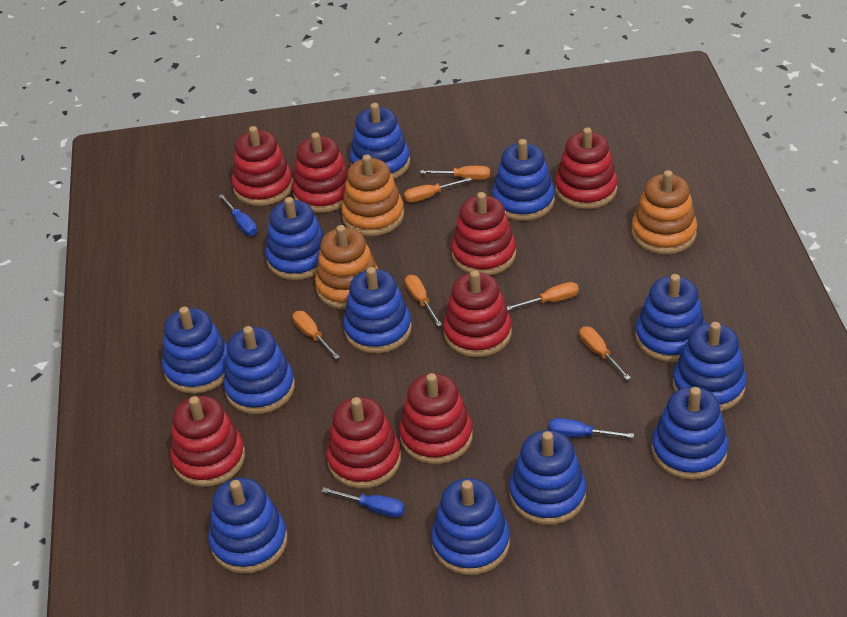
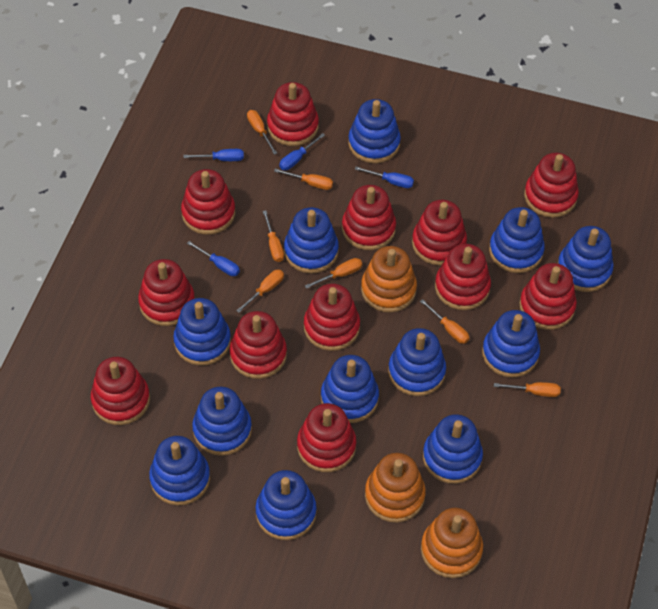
blue screwdriver: [219,194,257,236] [321,487,405,518] [549,418,634,438] = 3 -> [183,149,244,161] [187,241,240,276] [279,133,325,170] [355,167,414,188] = 4
orange screwdriver: [293,311,340,359] [404,178,472,203] [405,275,442,327] [420,166,490,180] [507,282,579,311] [579,326,631,380] = 6 -> [236,270,284,313] [247,110,277,155] [263,210,284,262] [274,169,333,190] [305,258,362,289] [420,299,469,344] [494,382,561,397] = 7
red stacking toy: [170,396,245,487] [232,126,293,206] [292,132,348,213] [326,397,401,489] [399,373,473,464] [443,270,512,357] [451,192,516,275] [555,127,618,209] = 8 -> [91,357,150,425] [138,259,195,326] [181,169,235,235] [230,311,287,379] [267,82,319,146] [297,403,356,472] [304,284,360,351] [342,185,396,250] [412,200,467,266] [435,244,491,310] [519,263,577,330] [524,153,579,218] = 12

